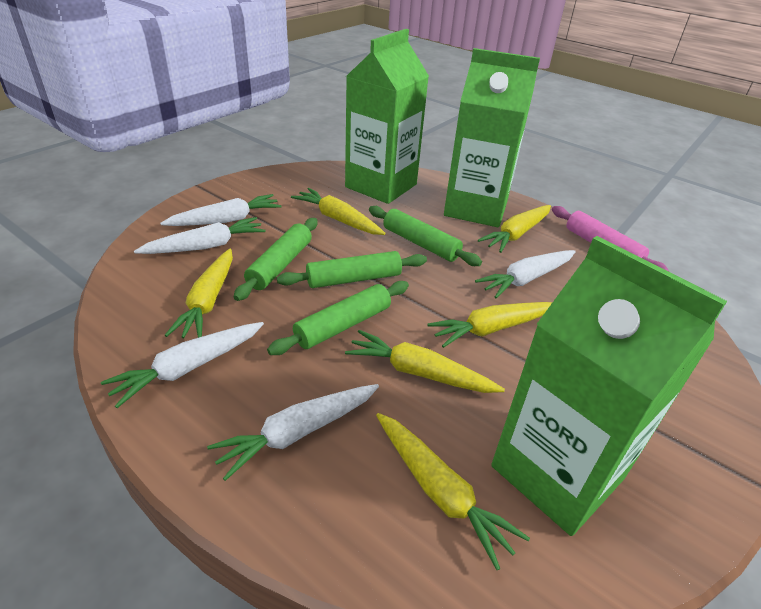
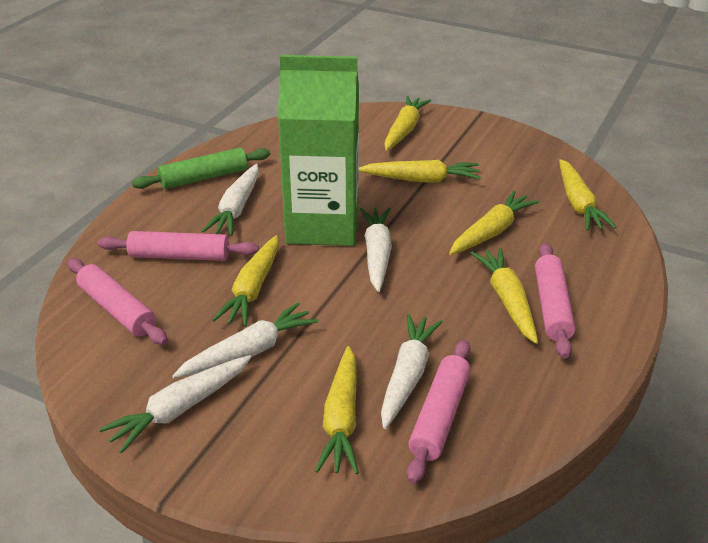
green carton: [345,29,429,204] [444,48,540,227] [491,236,727,536] = 3 -> [278,55,359,246] = 1
green rolling pin: [234,218,318,301] [267,281,409,355] [277,251,427,288] [369,206,482,266] = 4 -> [132,148,271,189] = 1
pink rolling pin: [552,206,669,272] = 1 -> [68,258,168,345] [98,231,259,261] [407,339,471,484] [535,243,576,359] = 4
yellow carrot: [165,248,233,338] [291,188,385,235] [345,330,505,393] [376,413,530,570] [427,302,553,348] [478,205,551,253] = 6 -> [212,235,279,327] [315,346,359,474] [359,160,481,183] [384,96,431,151] [449,191,539,255] [470,248,538,344] [559,159,617,231] = 7

